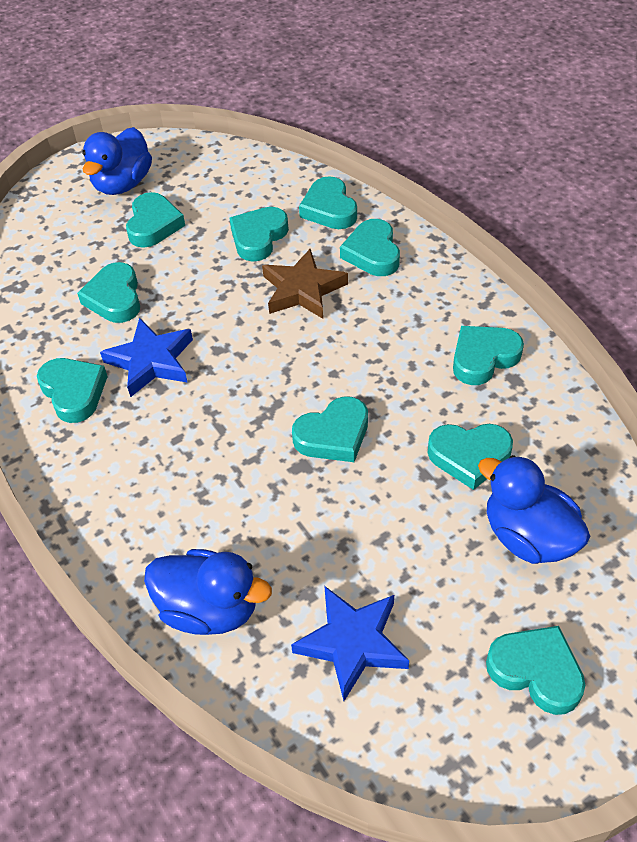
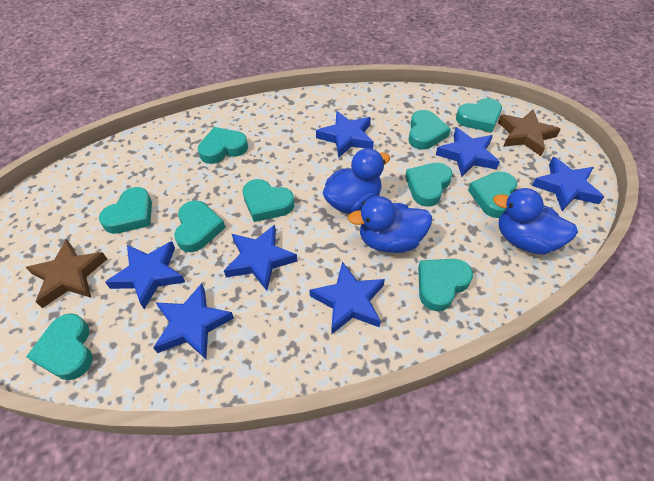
blue star: [100,318,193,397] [291,586,409,701] = 2 -> [105,241,185,309] [153,283,234,359] [224,225,298,291] [309,261,385,335] [316,111,374,158] [436,127,500,177] [532,157,604,211] = 7
brown star: [262,249,348,319] = 1 -> [25,239,107,308] [498,109,561,156] = 2

